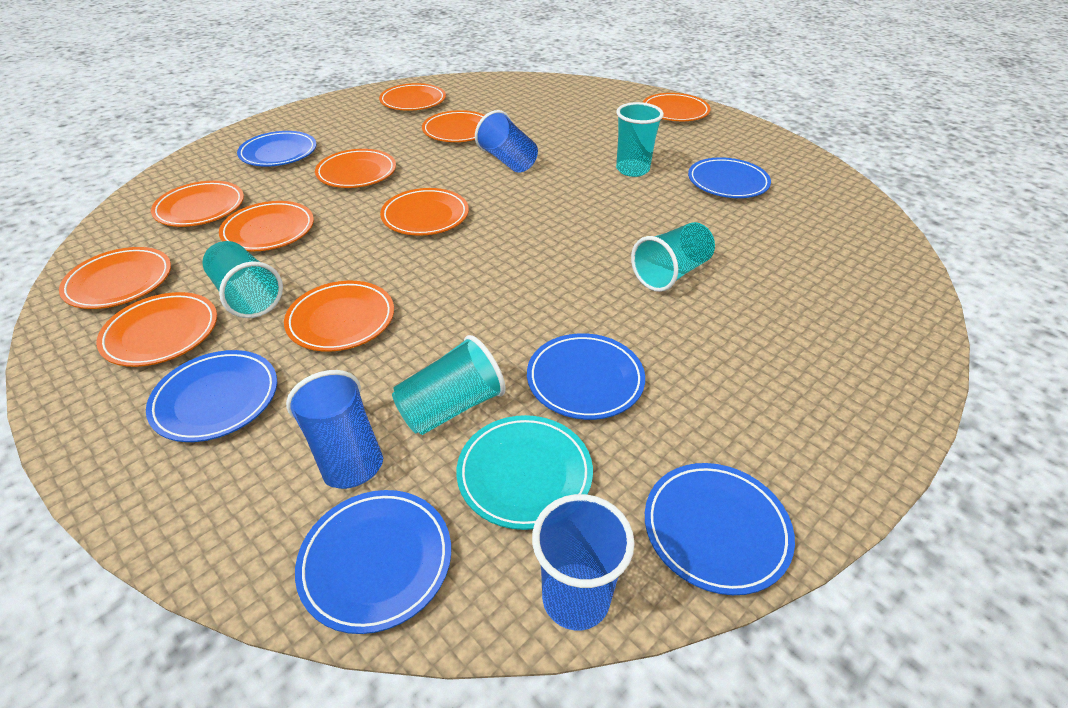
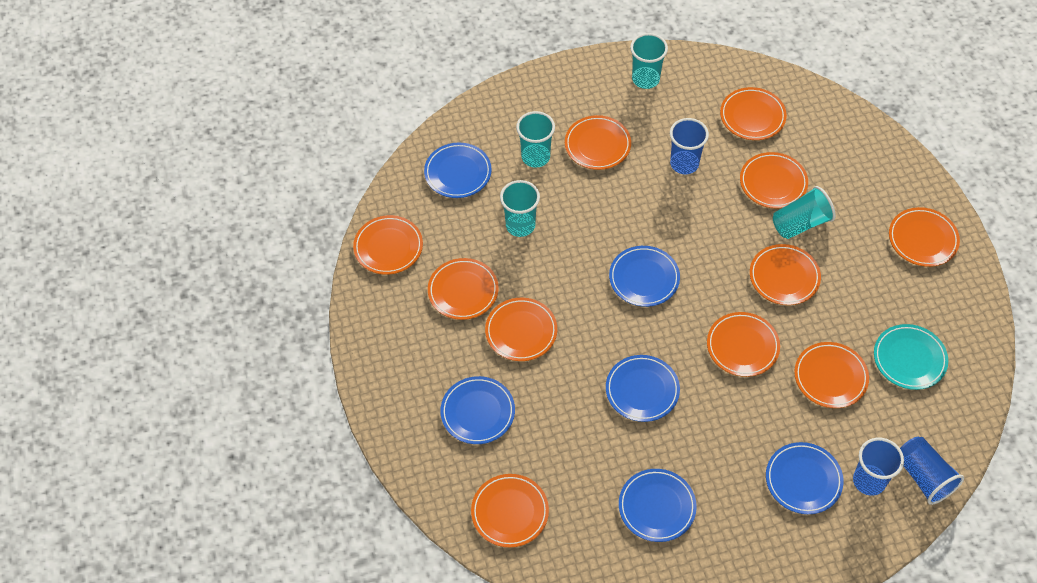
orange plate: [59,247,171,309] [96,292,217,367] [151,181,244,227] [219,201,314,251] [284,281,394,352] [315,149,396,188] [379,83,446,111] [380,188,469,236] [422,110,485,142] [643,93,711,121] = 10 -> [353,215,423,275] [428,258,499,320] [471,474,549,547] [485,298,557,361] [565,115,631,170] [707,312,780,377] [720,87,787,140] [740,152,808,209] [750,244,821,305] [794,342,869,408] [889,207,960,267] = 11

